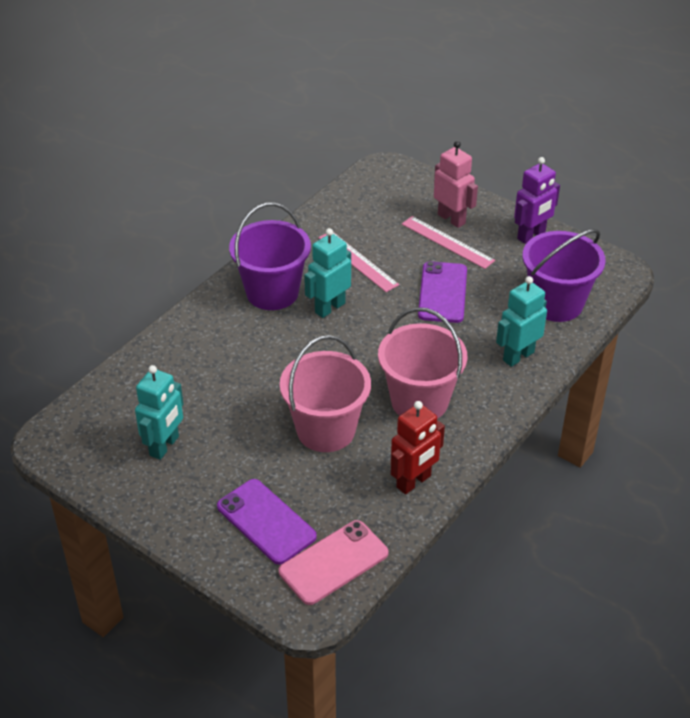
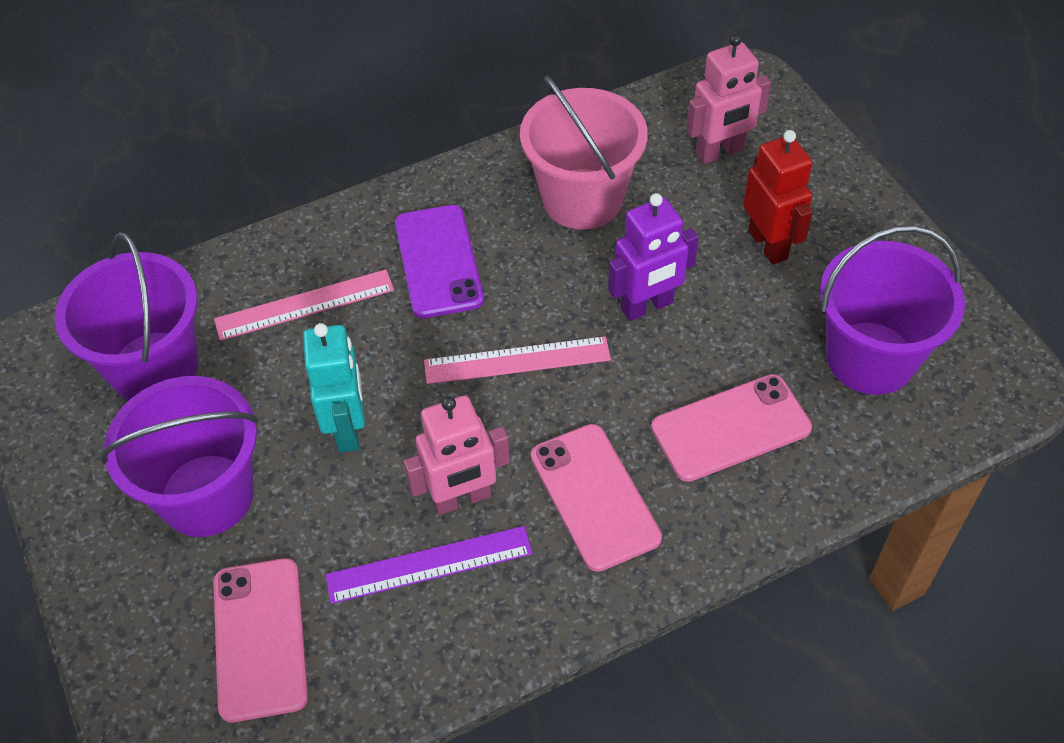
pink bucket: [280,335,371,452] [378,307,467,419] = 2 -> [520,76,648,230] = 1
pink phone: [279,520,389,605] = 1 -> [213,558,308,722] [531,424,662,572] [651,374,812,482] = 3
pink robot: [434,141,478,228] = 1 -> [404,395,510,515] [686,34,771,164] = 2
purple bucket: [229,203,311,310] [522,229,606,322] = 2 -> [55,232,198,400] [100,376,259,537] [820,225,965,395] = 3
purple phone: [217,479,317,565] [418,261,467,323] = 2 -> [395,205,484,318] = 1
purple ruler: none = 0 -> [325,526,533,604] = 1
turquoise robot: [135,365,183,460] [304,228,351,318] [496,276,547,367] = 3 -> [303,323,365,453] = 1

